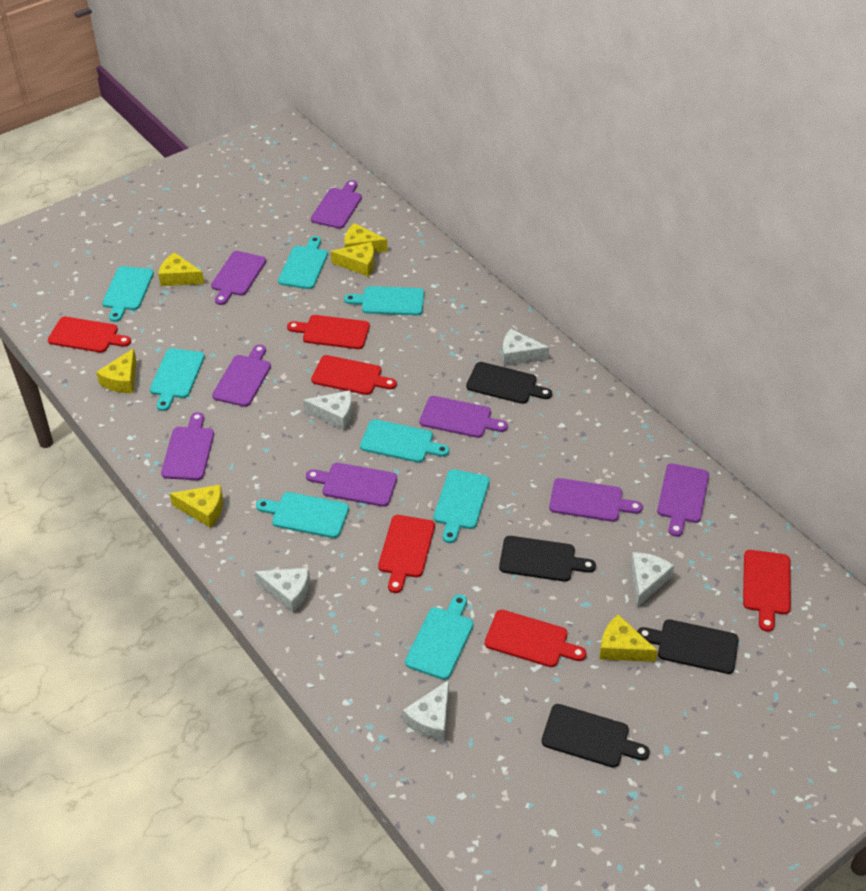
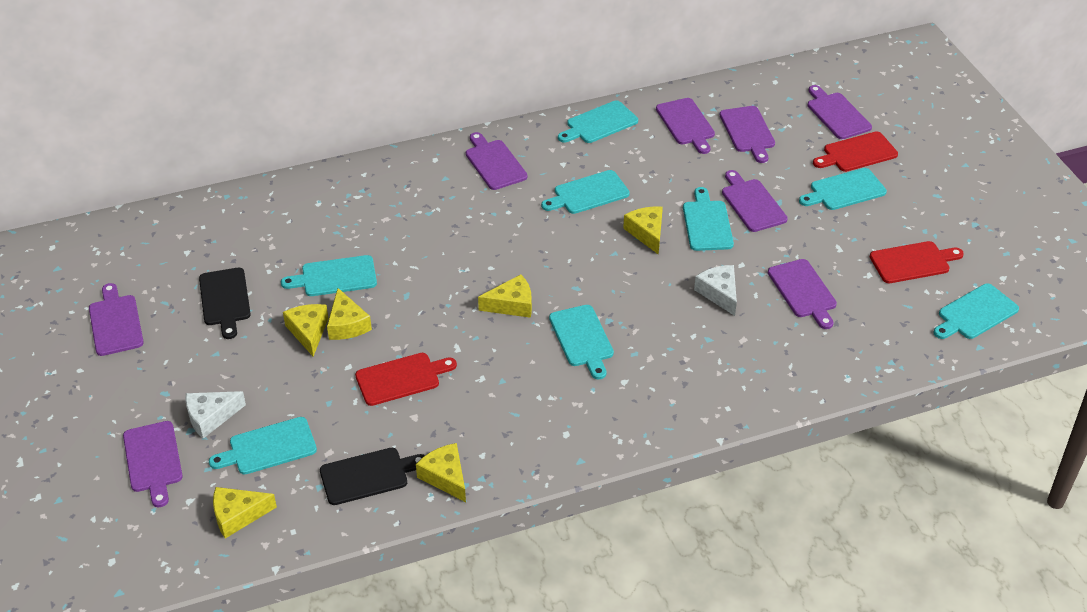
black cutting board: [466,362,552,404] [499,536,596,582] [542,704,650,768] [637,619,739,674] = 4 -> [199,268,251,339] [320,448,425,505] = 2
red cutting board: [48,317,131,353] [287,315,370,349] [311,355,397,395] [378,515,435,593] [485,610,586,667] [743,550,791,632] = 6 -> [355,353,457,406] [813,131,898,172] [870,241,964,283] = 3
white cheese: [255,568,310,613] [303,390,352,430] [403,680,449,741] [502,329,549,366] [631,552,674,607] = 5 -> [185,391,246,439] [694,265,737,316] = 2

